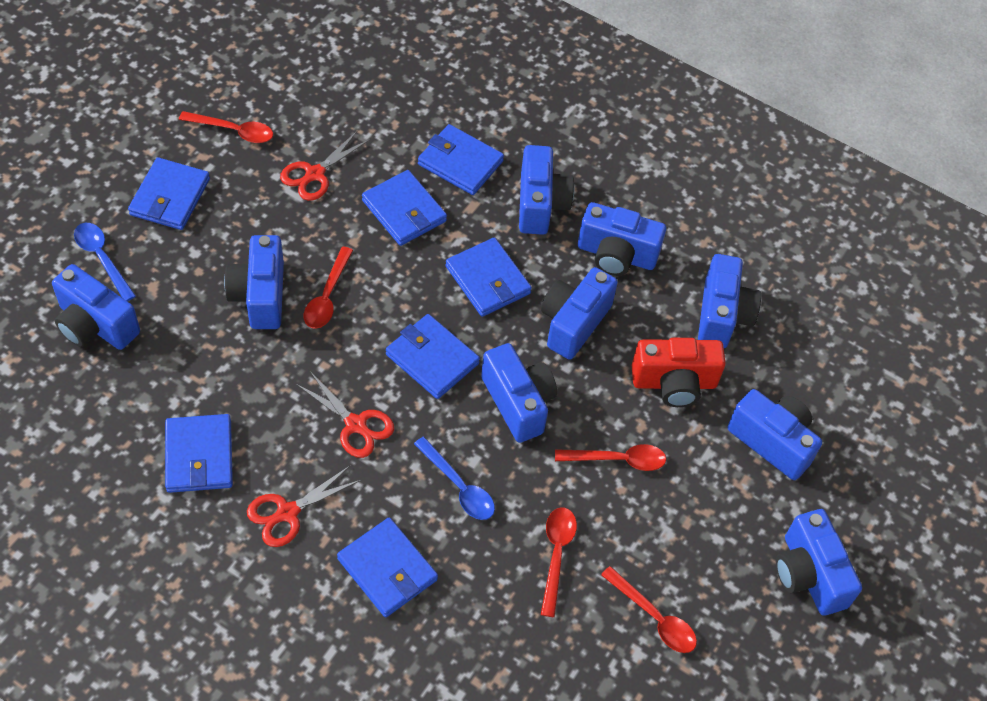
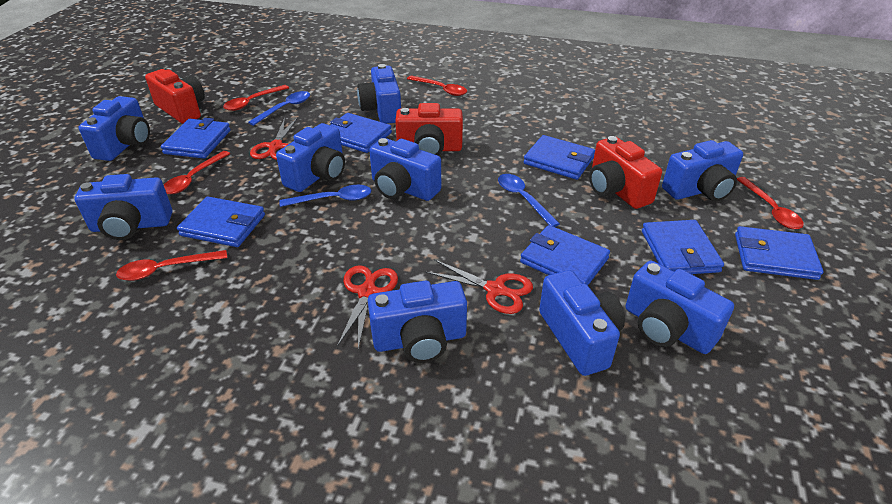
blue spoon: [74,223,136,301] [414,437,495,520] = 2 -> [248,91,310,126] [279,185,371,207] [498,174,560,227] = 3
red camera: [632,338,726,407] = 1 -> [145,69,205,124] [395,103,463,156] [589,136,662,209] = 3

